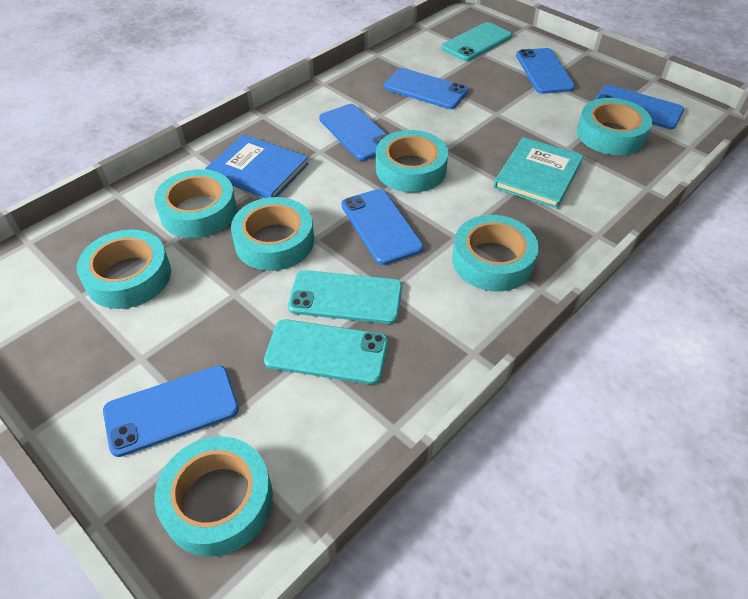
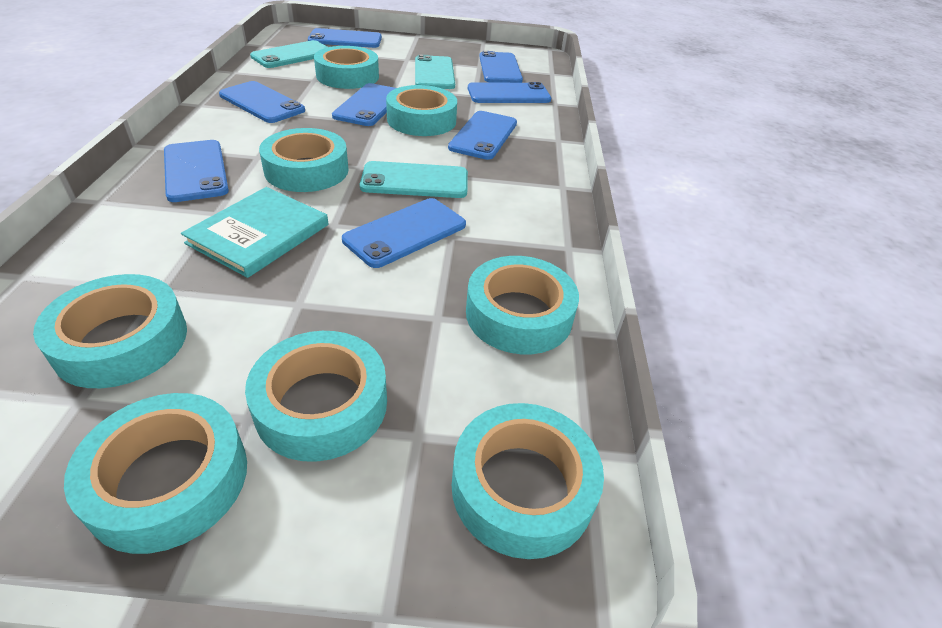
blue book: [205,134,309,198] = 1 -> none = 0
blue phone: [103,366,239,457] [319,104,387,161] [341,189,424,265] [384,68,468,109] [516,48,575,94] [596,85,684,129] = 6 -> [164,140,229,202] [219,81,305,123] [308,28,382,48] [332,83,396,126] [342,198,466,268] [448,111,517,160] [468,82,551,103] [479,51,523,83] = 8
turquoise tape: [77,229,171,309] [154,169,237,238] [154,436,273,557] [231,197,314,271] [376,130,448,193] [452,215,539,291] [577,98,652,155] = 7 -> [33,274,187,388] [64,393,247,554] [245,331,387,462] [259,128,349,192] [314,46,379,89] [386,85,457,136] [452,403,604,559] [466,256,579,354] = 8

